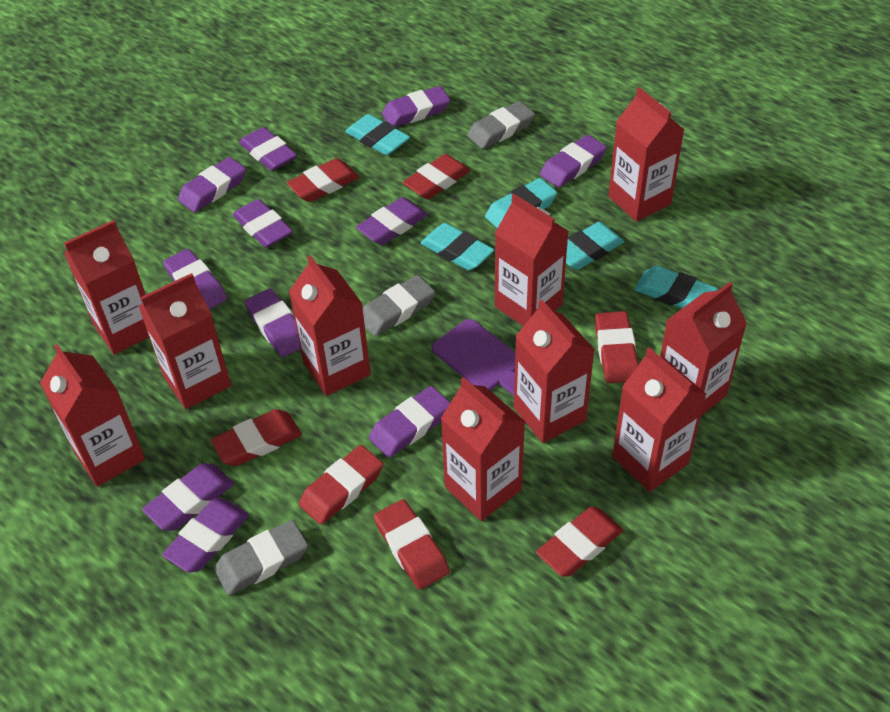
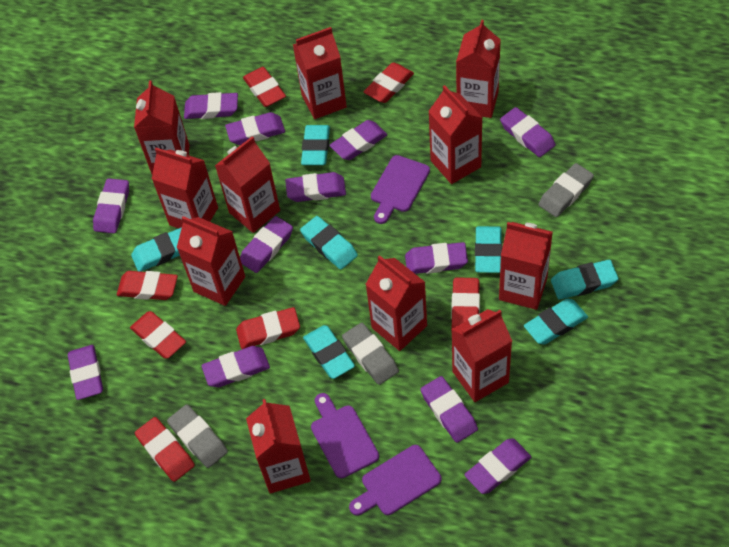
purple cutting board: [432,319,516,396] = 1 -> [311,393,379,478] [349,445,441,516] [371,155,430,224] = 3
purple eraser: [142,463,234,530] [162,498,249,573] [163,249,227,309] [178,157,246,212] [232,199,293,248] [239,127,297,171] [245,288,300,357] [356,197,428,245] [369,386,451,458] [382,86,450,126] [540,135,607,188] = 11 -> [68,345,103,400] [93,178,129,233] [184,92,238,119] [201,346,270,387] [225,112,285,145] [240,216,293,273] [285,172,346,202] [329,120,388,160] [405,242,468,274] [420,376,478,443] [464,438,531,494] [500,107,555,157] = 12
red carton: [40,345,145,487] [64,220,149,355] [138,273,231,409] [289,255,371,396] [441,377,526,521] [495,194,569,326] [514,300,595,443] [608,87,685,222] [612,347,706,492] [660,282,747,416] = 10 -> [134,80,189,174] [152,148,218,228] [177,216,245,306] [215,136,280,233] [246,399,311,493] [293,27,347,119] [365,255,427,351] [428,85,482,184] [452,309,512,402] [456,20,501,118] [499,222,553,310] = 11
turquoise eraser: [345,114,410,155] [421,223,494,271] [485,178,557,228] [566,222,624,270] [634,266,718,308] = 5 -> [131,227,182,272] [300,216,358,270] [301,125,330,165] [303,325,355,379] [475,226,502,273] [524,298,588,345] [551,260,619,299] = 7

